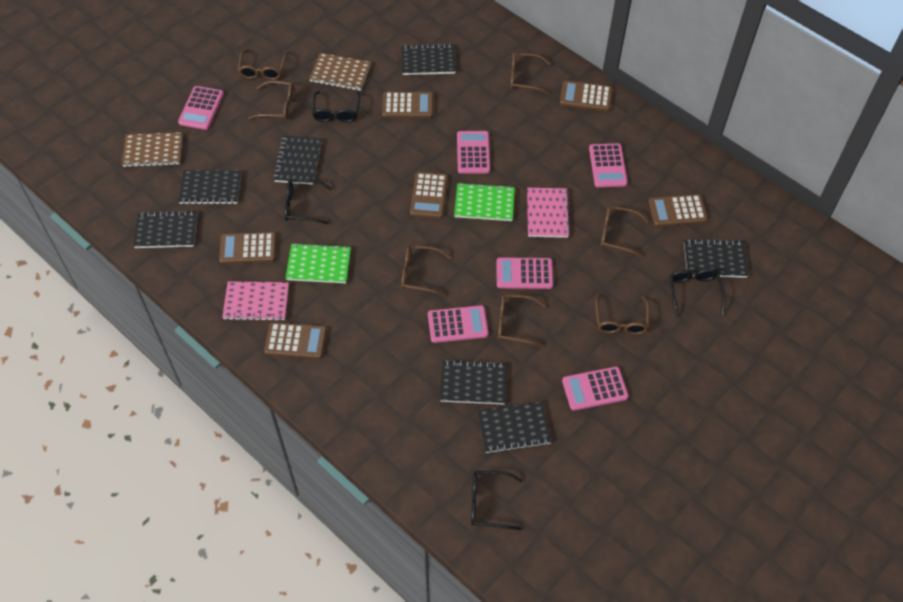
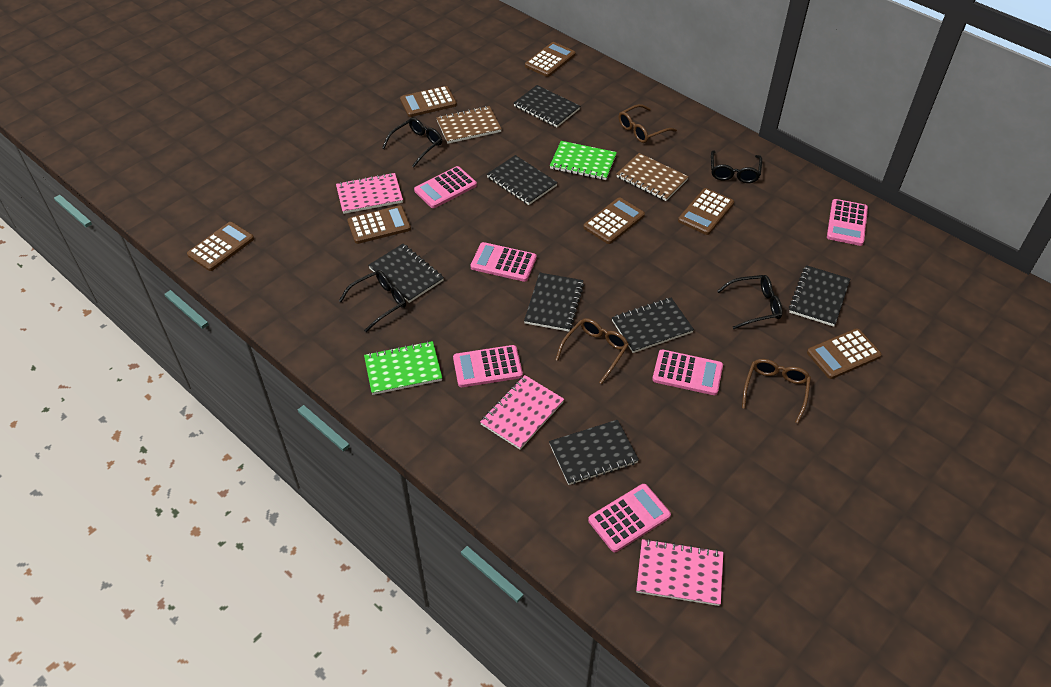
brown calculator: [219,232,276,264] [264,322,327,359] [382,92,433,118] [410,172,448,219] [560,81,613,111] [648,194,708,227] = 6 -> [187,222,254,271] [347,205,411,244] [400,86,457,117] [525,42,576,77] [583,197,645,244] [678,188,734,235] [807,328,882,379] = 7
brown glasses: [238,49,287,80] [248,81,295,120] [401,245,451,296] [498,294,546,347] [510,53,551,94] [595,294,649,335] [601,206,649,257] = 7 -> [555,318,629,384] [619,104,677,143] [742,359,811,423] = 3
pink notebook: [222,281,289,321] [527,188,570,238] = 2 -> [336,173,403,214] [480,375,564,450] [636,539,723,606] = 3

